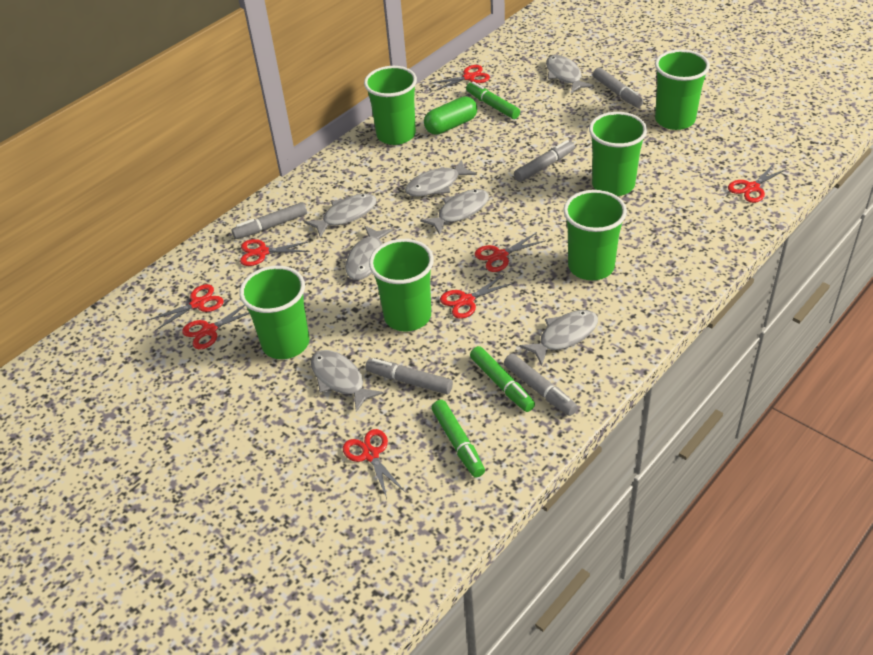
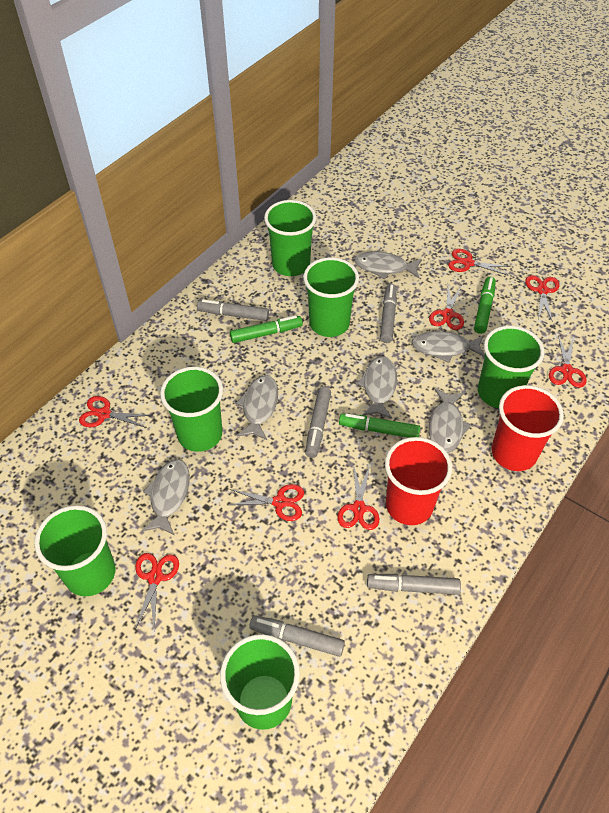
green capsule: [424,96,477,135] = 1 -> none = 0
grey fish: [304,194,377,238] [311,350,383,412] [345,226,393,280] [405,160,477,197] [420,189,489,235] [519,310,598,366] [546,55,594,93] = 7 -> [142,459,190,535] [236,375,278,440] [354,251,422,279] [356,356,397,419] [411,331,485,363] [429,388,471,453] = 6
red cup: none = 0 -> [385,437,452,525] [491,385,564,471] = 2

